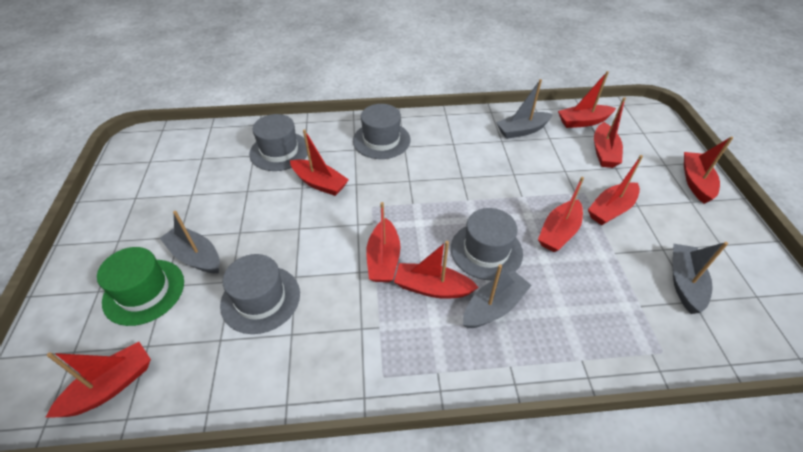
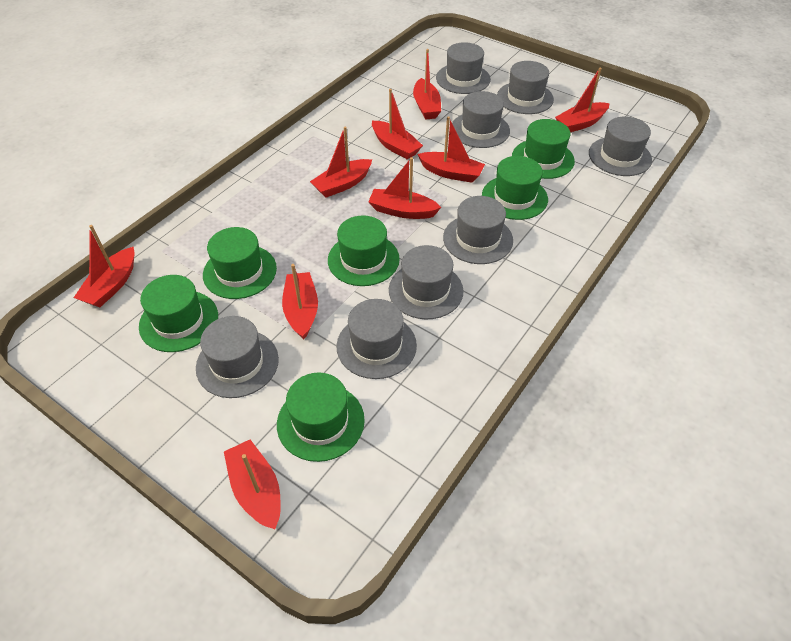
green hat: [97,247,184,326] = 1 -> [139,275,218,352] [203,227,277,299] [277,372,365,462] [328,215,400,286] [482,156,548,220] [512,119,575,179] = 6
grey boat: [160,211,220,273] [463,264,532,328] [496,79,553,139] [673,242,728,314] = 4 -> none = 0
grey hat: [220,254,300,334] [249,114,308,171] [353,104,411,159] [451,208,523,280] = 4 -> [196,316,279,398] [337,299,417,379] [389,245,464,319] [436,42,491,94] [443,196,513,264] [452,91,510,148] [497,61,554,114] [589,117,652,176] = 8

